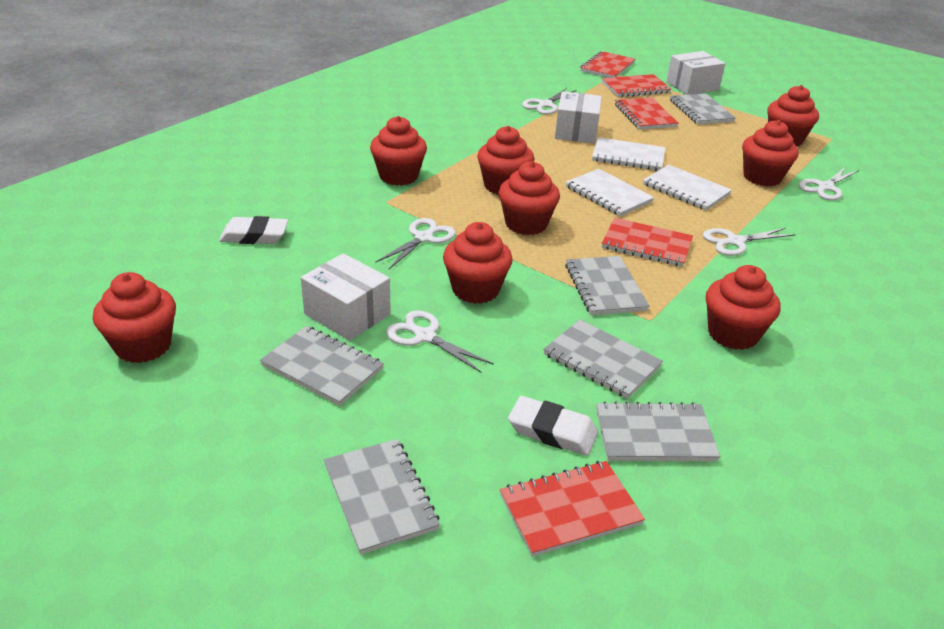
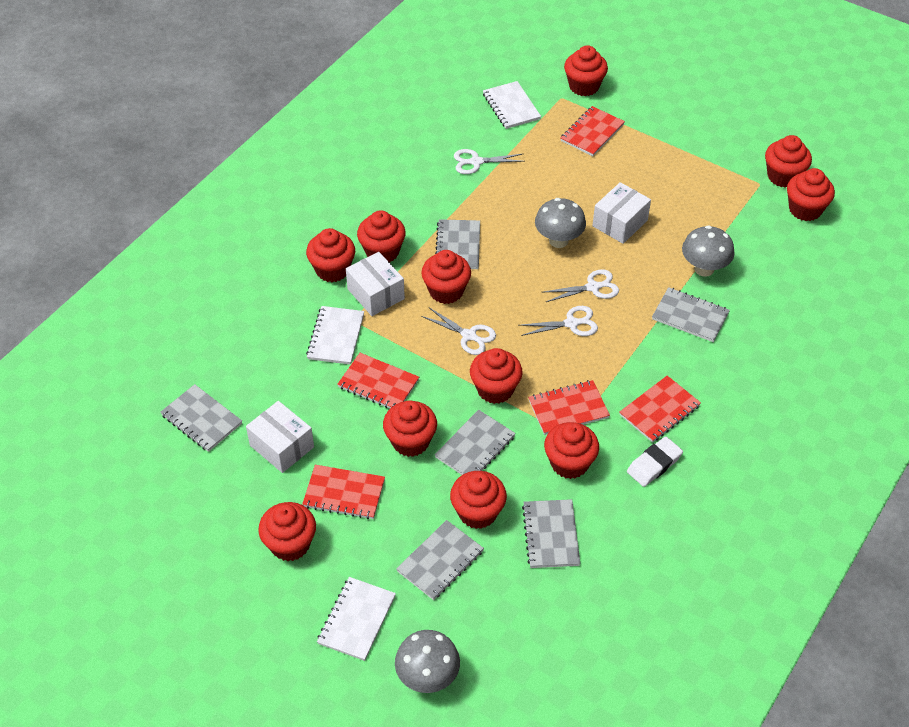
grey mushroom: none = 0 -> [395,630,460,693] [535,198,586,248] [682,225,735,277] = 3
red cupcake: [93,272,176,363] [370,116,427,186] [443,222,513,304] [477,126,534,195] [499,161,560,235] [706,265,780,350] [742,120,799,186] [767,85,819,146] = 8 -> [258,502,316,561] [306,228,355,282] [357,210,406,263] [383,400,437,457] [421,250,471,304] [450,471,507,529] [470,348,523,404] [544,422,599,479] [564,45,608,96] [765,135,812,188] [787,168,835,221] = 11
white eraser: [219,216,288,244] [508,396,598,456] = 2 -> [627,437,683,487] = 1
white scissors: [375,218,456,269] [386,310,494,373] [522,88,577,115] [703,228,795,256] [799,167,859,200] = 5 -> [421,308,496,355] [454,149,525,174] [519,306,598,336] [544,269,619,302] = 4

